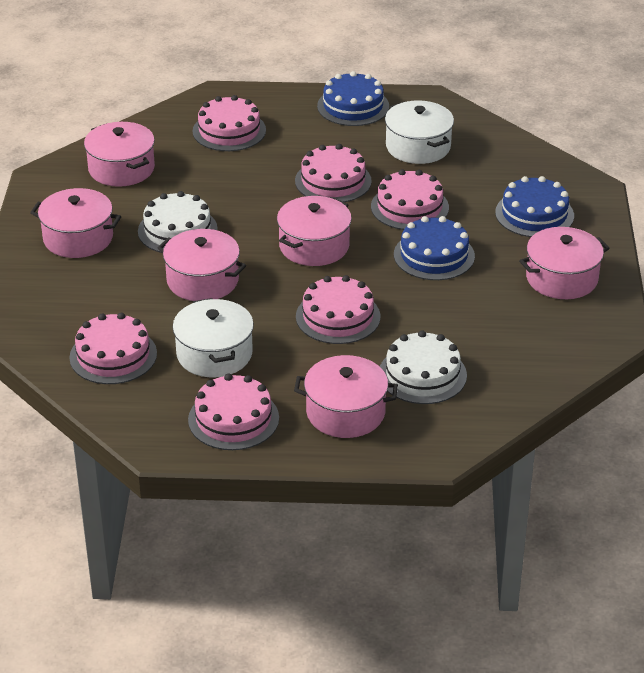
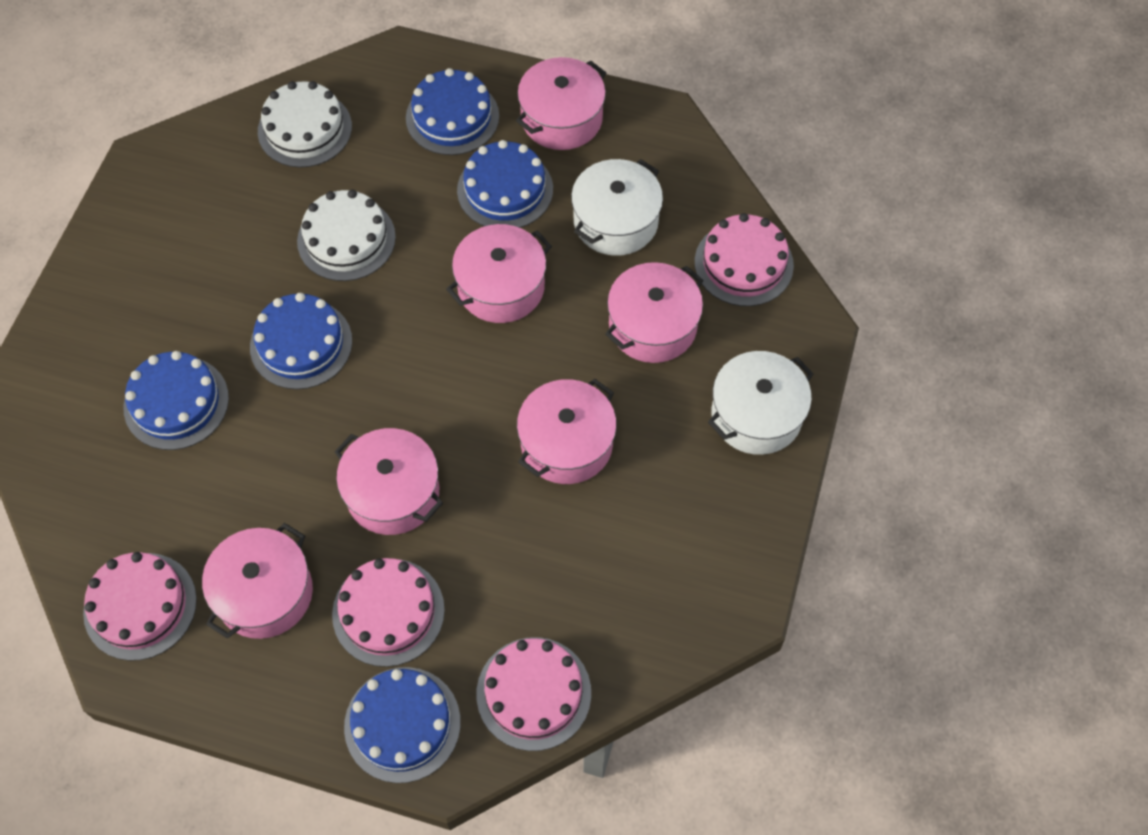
blue cake: [317,71,389,126] [394,216,475,280] [495,176,574,237] = 3 -> [124,351,229,450] [250,293,352,389] [344,667,461,783] [406,68,499,155] [457,140,553,228] = 5
pink cake: [69,313,157,384] [188,374,279,450] [192,95,266,151] [295,144,372,202] [296,275,381,344] [371,169,449,230] = 6 -> [83,552,197,661] [332,558,445,667] [476,637,591,751] [695,213,794,306] = 4

